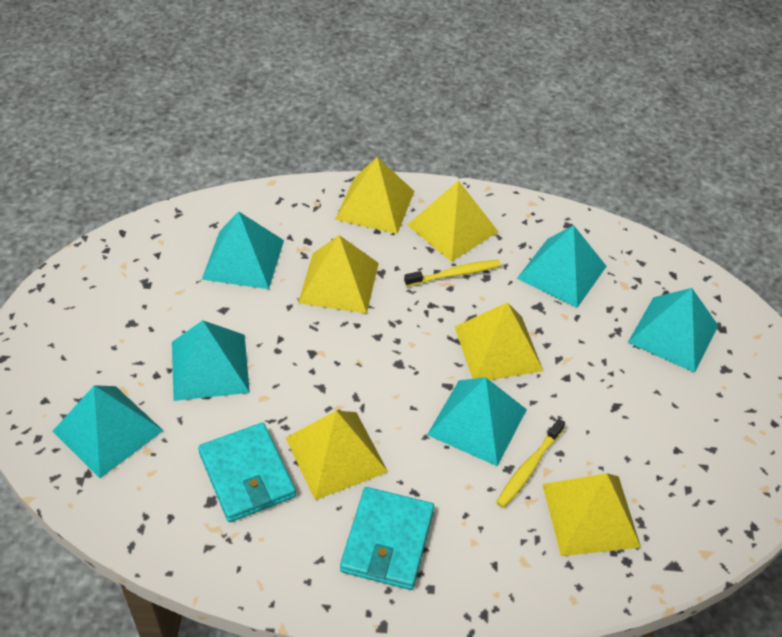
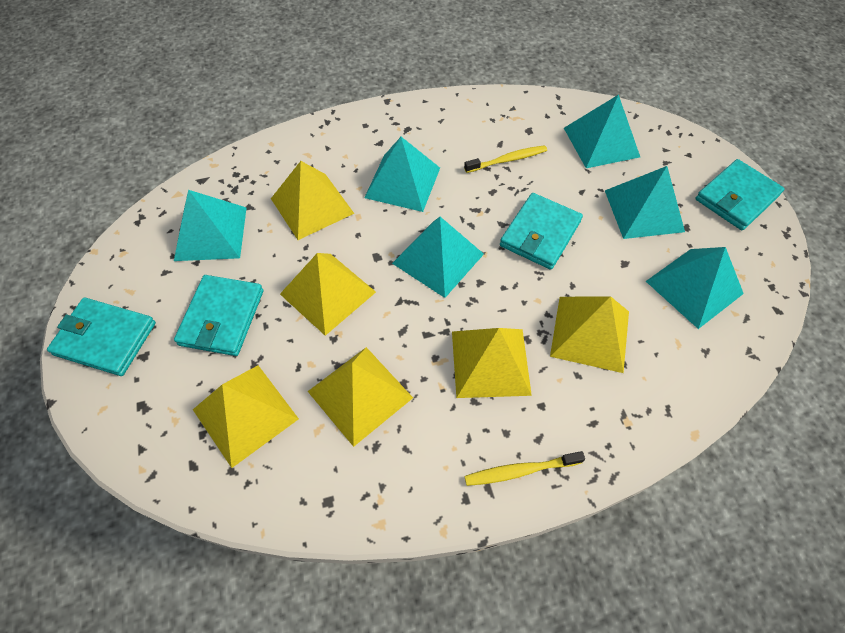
turquoise wallet: [198,423,296,522] [340,487,434,590] = 2 -> [47,298,156,376] [174,275,263,356] [500,193,583,270] [695,159,784,230] = 4

